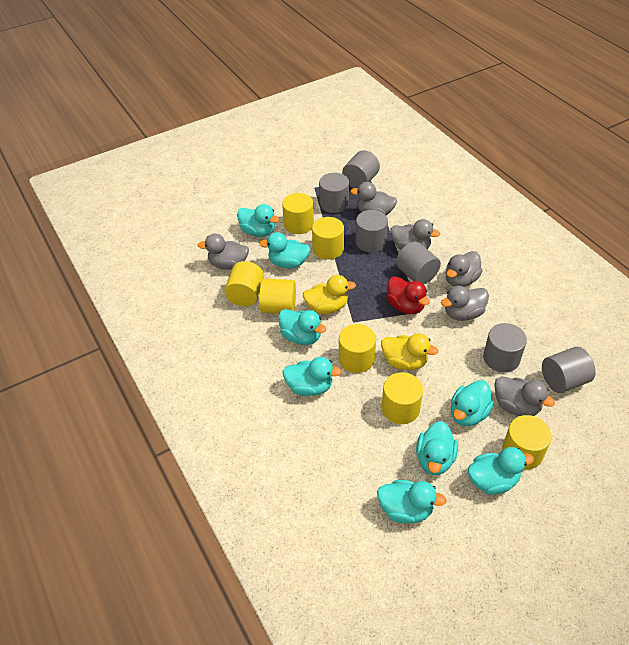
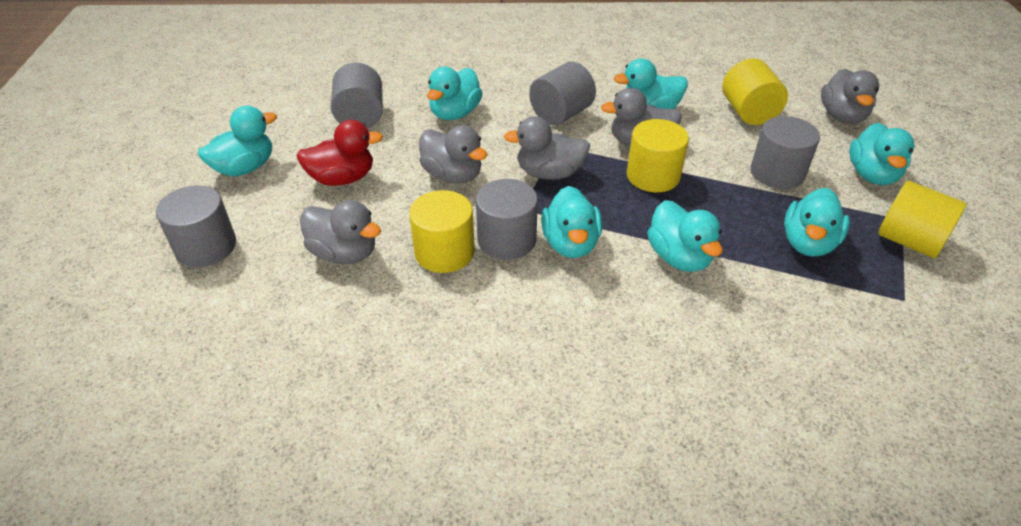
grey cylinder: [319,173,349,213] [342,150,380,188] [356,210,388,252] [396,241,441,284] [483,323,527,373] [542,347,596,393] = 6 -> [156,185,236,267] [331,63,383,128] [476,179,538,260] [529,62,596,125] [751,116,820,189] = 5
grey duck: [198,234,249,270] [350,182,397,215] [390,219,440,250] [441,286,489,321] [446,251,483,287] [494,376,555,416] = 6 -> [300,200,381,264] [419,125,487,184] [504,116,590,180] [601,88,682,146] [821,69,879,124] = 5
turquoise duck: [237,204,279,237] [259,232,310,268] [278,309,326,345] [282,357,342,396] [377,480,447,524] [416,421,458,475] [451,380,494,426] [468,447,534,495] = 8 -> [198,106,277,176] [427,67,483,120] [541,186,602,258] [614,59,688,109] [647,200,723,272] [784,188,850,257] [849,123,914,185] = 7
yellow cylinder: [224,261,264,306] [259,279,296,314] [282,193,314,234] [312,217,344,260] [339,324,376,373] [382,372,423,424] [502,415,552,470] = 7 -> [409,190,475,273] [627,119,689,192] [722,58,788,125] [878,181,967,258] = 4
yellow duck: [303,275,356,314] [381,333,438,370] = 2 -> none = 0

